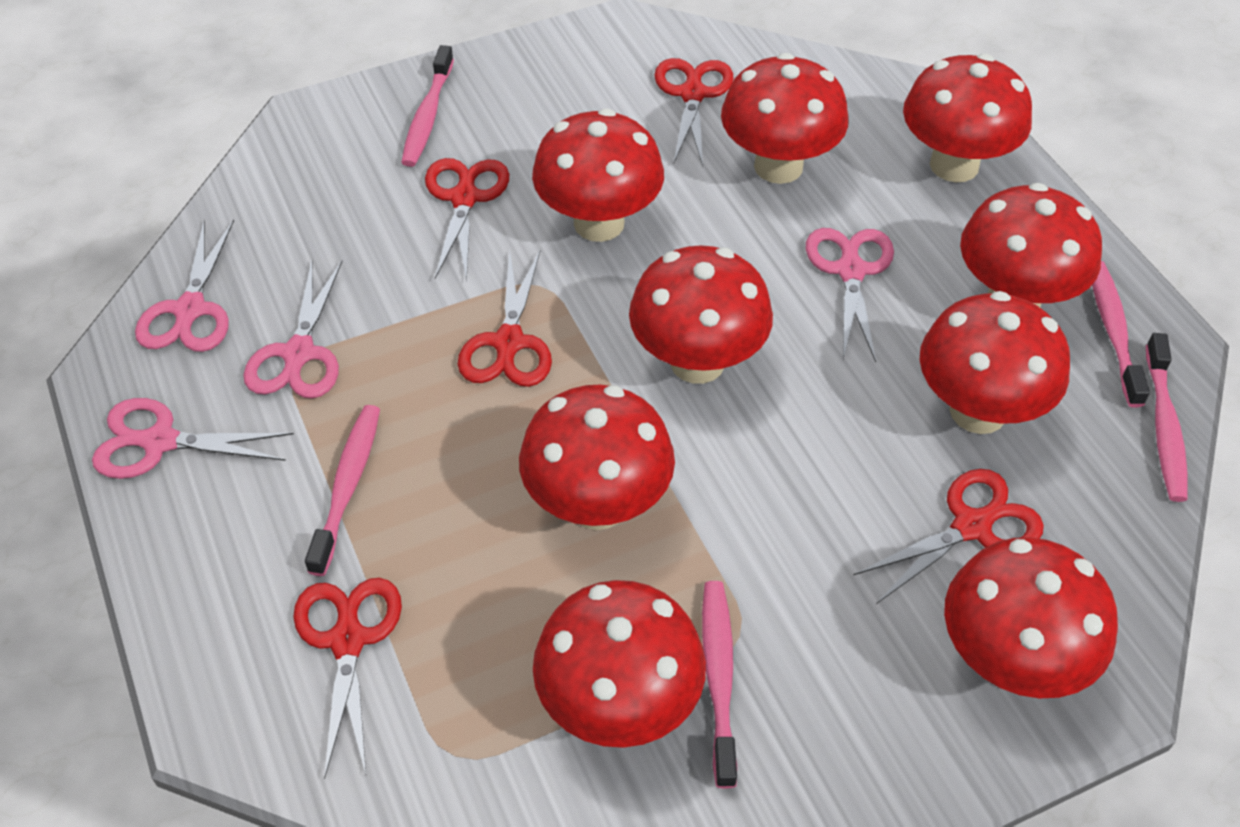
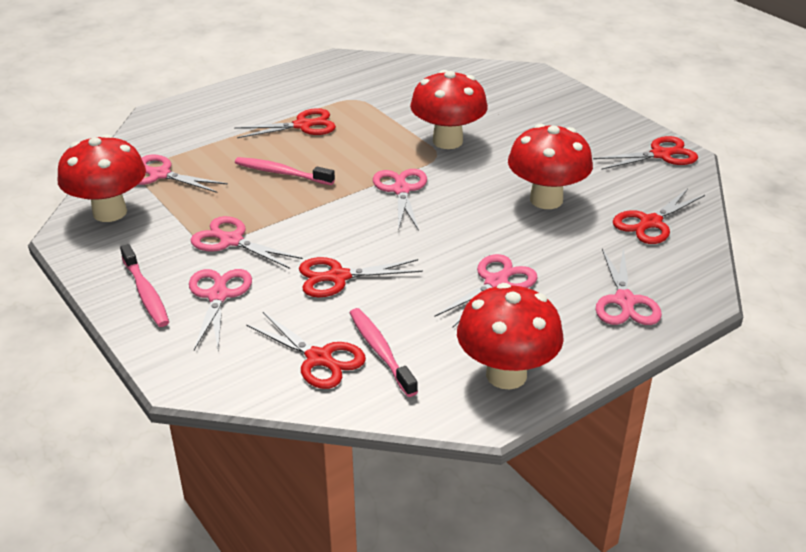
pink scissors: [92,398,294,479] [135,220,234,352] [243,261,342,399] [806,228,894,362] = 4 -> [138,155,228,193] [189,269,252,350] [191,216,303,269] [373,169,427,231] [434,254,538,328] [595,247,662,325] = 6
pink toothbrush: [305,405,380,576] [401,45,454,167] [702,581,737,788] [1092,261,1150,407] [1146,333,1188,502] = 5 -> [120,244,169,327] [235,157,335,185] [350,308,418,397] = 3
red mushroom: [519,385,675,530] [532,109,664,242] [533,580,706,748] [629,245,773,384] [721,53,849,184] [903,54,1032,182] [920,291,1070,434] [944,537,1118,699] [960,183,1102,307] = 9 -> [58,134,146,222] [410,70,488,149] [457,283,564,389] [508,124,593,209] = 4

